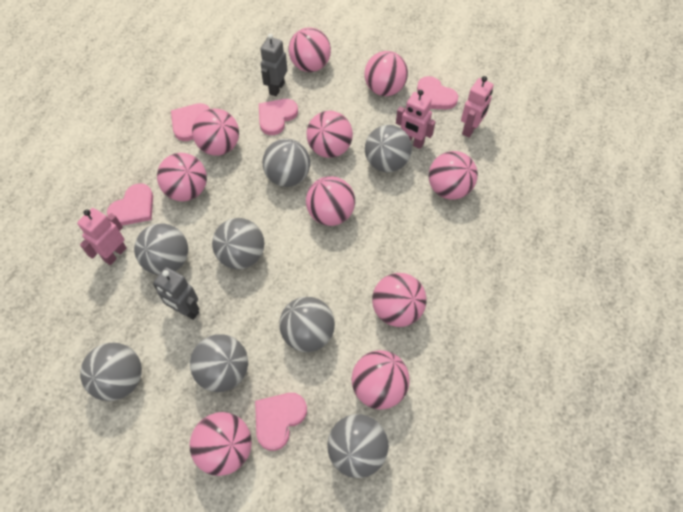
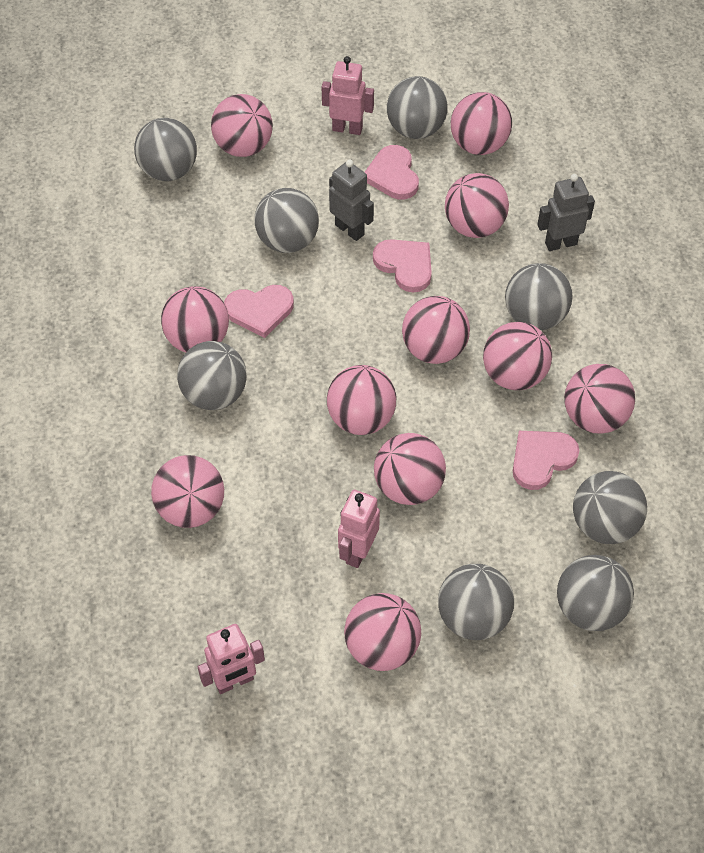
pink ball: [157,153,207,201] [190,412,252,476] [192,109,239,156] [289,27,331,72] [306,111,353,158] [306,176,355,226] [352,350,410,409] [364,51,408,96] [372,273,426,327] [429,151,478,200] = 10 -> [151,455,224,528] [161,286,229,352] [211,94,273,157] [327,365,396,435] [344,593,421,671] [374,433,446,505] [402,296,470,364] [445,173,509,238] [451,92,512,155] [483,322,552,390] [564,364,635,434] = 11
pink heart: [107,183,153,226] [171,103,210,141] [255,393,307,451] [259,99,298,135] [417,76,458,110] = 5 -> [224,285,294,338] [365,145,419,200] [373,239,432,292] [513,431,580,490] = 4

